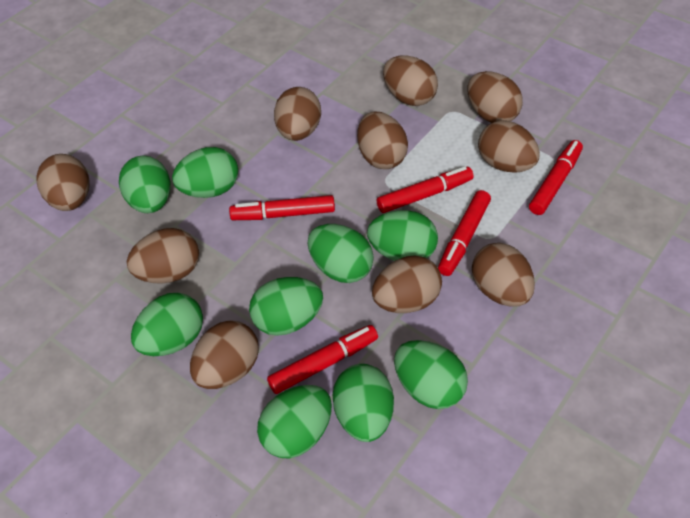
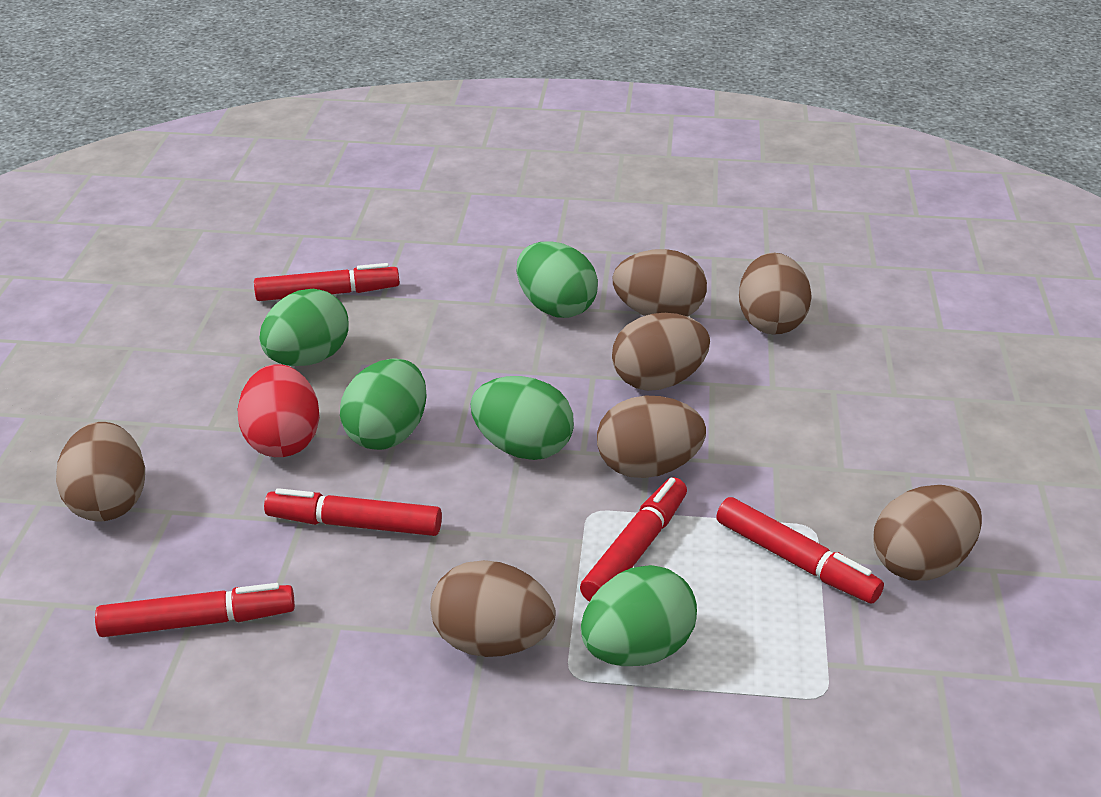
brown egg: [36,154,89,211] [127,228,199,284] [190,321,259,389] [274,87,321,141] [357,111,408,169] [372,255,442,313] [383,55,438,106] [467,71,523,123] [472,243,535,307] [478,120,540,173] = 10 -> [56,422,145,522] [430,560,556,657] [597,396,706,478] [612,313,710,391] [613,249,707,317] [739,253,812,335] [873,485,982,581] = 7
green egg: [119,156,171,213] [131,293,203,356] [172,147,238,198] [249,277,323,336] [257,385,332,459] [308,224,374,283] [333,364,394,442] [367,210,438,261] [394,340,468,409] = 9 -> [259,289,349,366] [340,358,427,450] [471,376,574,460] [517,241,598,318] [581,565,697,666] = 5
red egg: none = 0 -> [238,364,320,457] = 1

